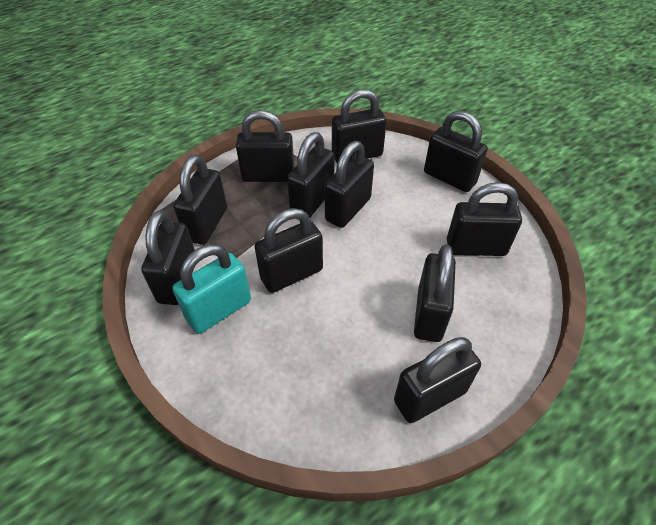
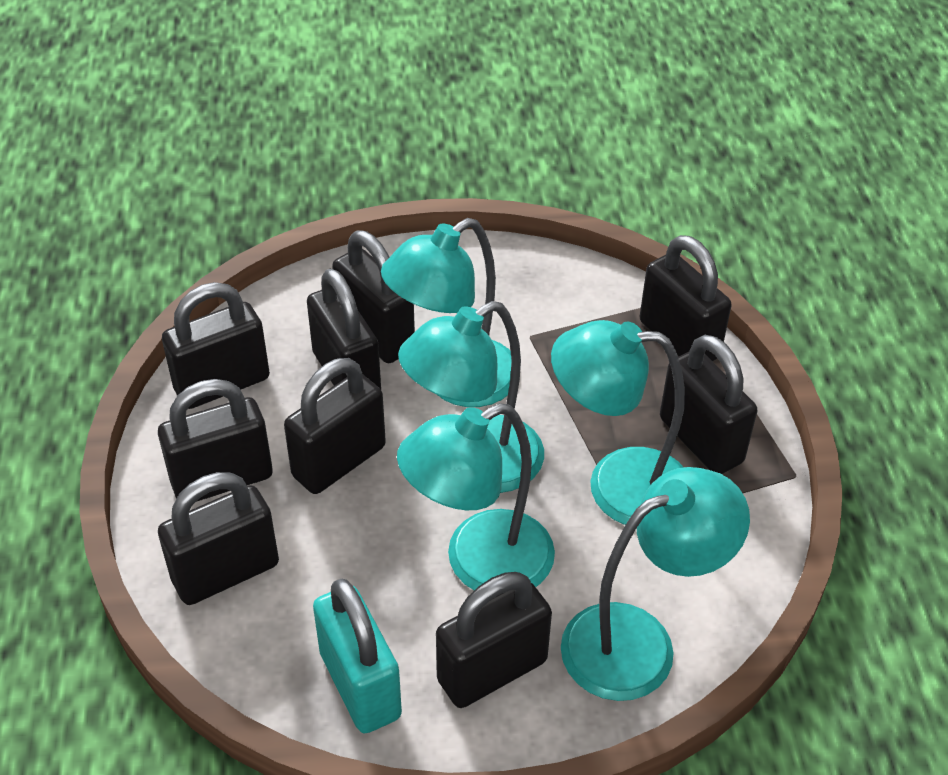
black padlock: [141,210,195,305] [173,155,227,245] [236,110,294,182] [254,208,323,293] [287,132,335,218] [325,141,374,228] [332,89,387,163] [394,337,481,423] [414,244,456,342] [424,111,488,192] [447,182,522,256] = 11 -> [158,379,273,502] [158,472,279,605] [162,282,270,409] [284,358,386,494] [307,269,381,389] [332,230,415,363] [436,572,552,708] [640,235,732,362] [660,335,757,474] = 9
turquoise lamp: none = 0 -> [381,218,512,407] [397,403,555,590] [398,301,544,493] [551,320,685,525] [561,467,750,701] = 5

